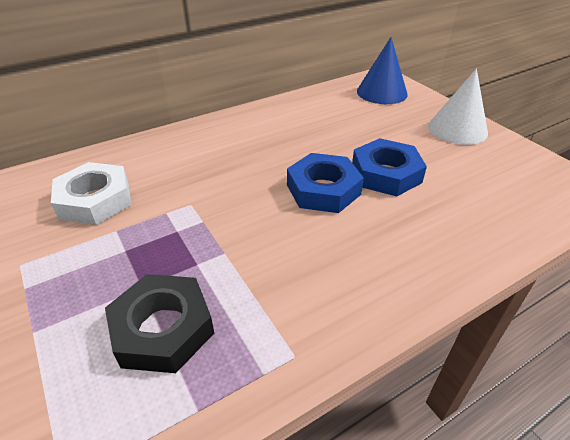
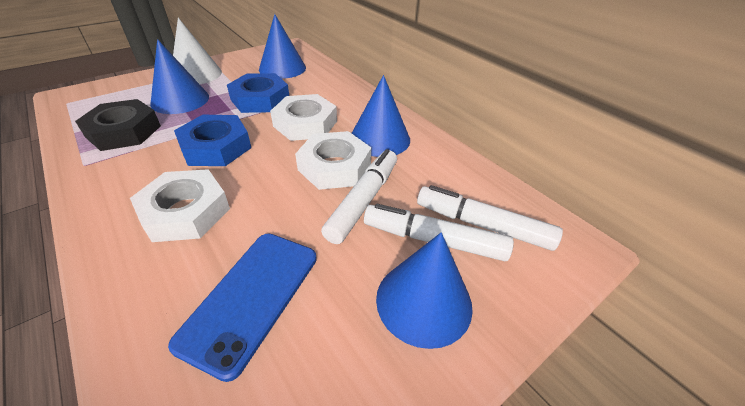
blue cone: [357,37,408,104] = 1 -> [150,39,209,114] [259,14,306,79] [352,75,410,157] [376,232,473,349] = 4
blue phone: none = 0 -> [168,234,317,382] = 1
white marker: none = 0 -> [321,149,397,244] [364,204,514,261] [417,185,563,251] = 3
white nut: [51,162,131,225] = 1 -> [130,169,230,242] [270,94,337,141] [295,131,371,190] = 3

